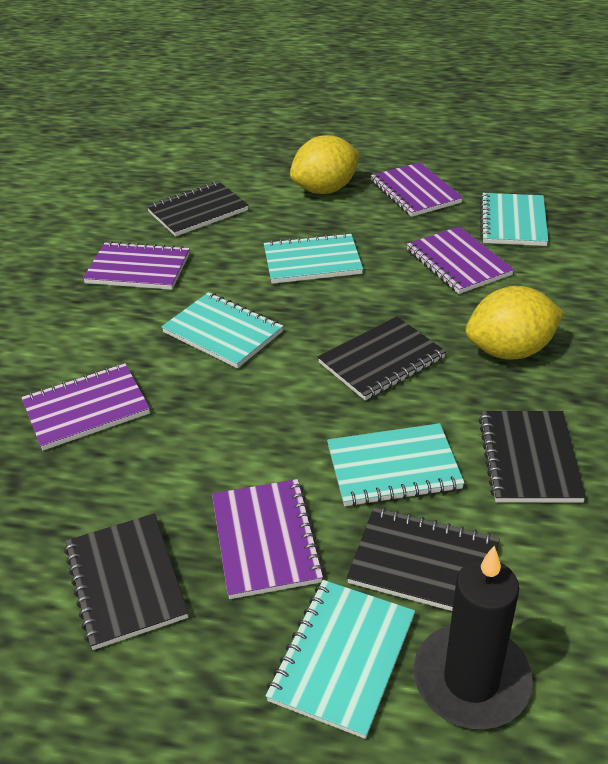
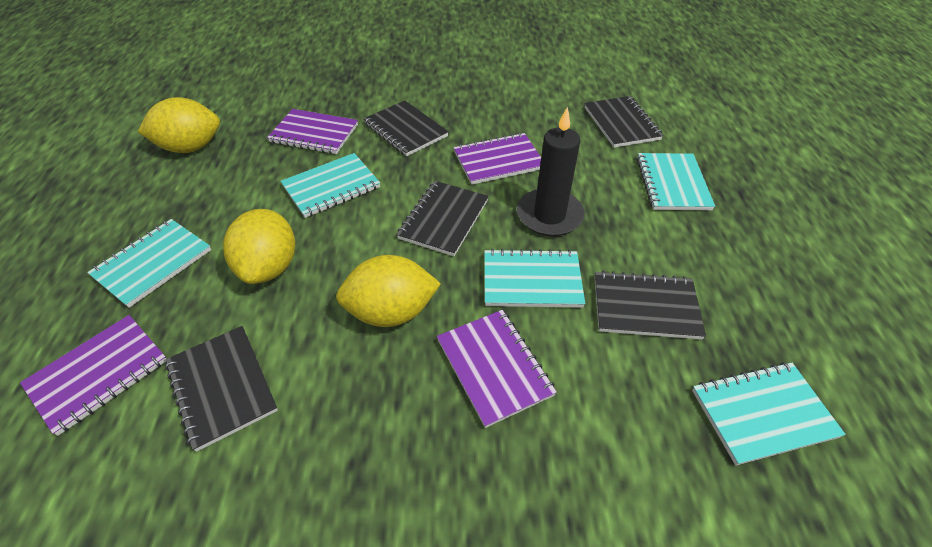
purple notebook: [21,363,150,450] [83,241,190,290] [212,479,325,599] [371,162,463,217] [407,226,514,294] = 5 -> [20,315,166,436] [267,109,358,154] [437,310,557,428] [454,133,541,185] = 4
yellow lemon: [290,135,360,194] [466,286,564,359] = 2 -> [138,97,220,153] [223,209,295,284] [336,255,441,327] = 3

